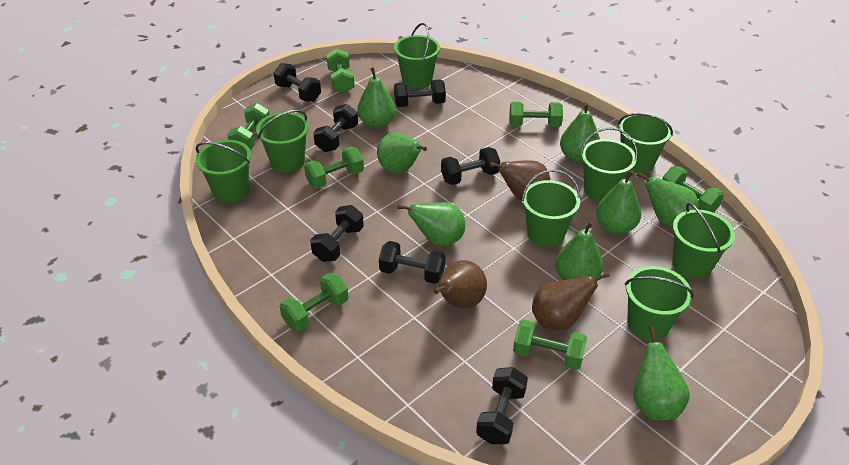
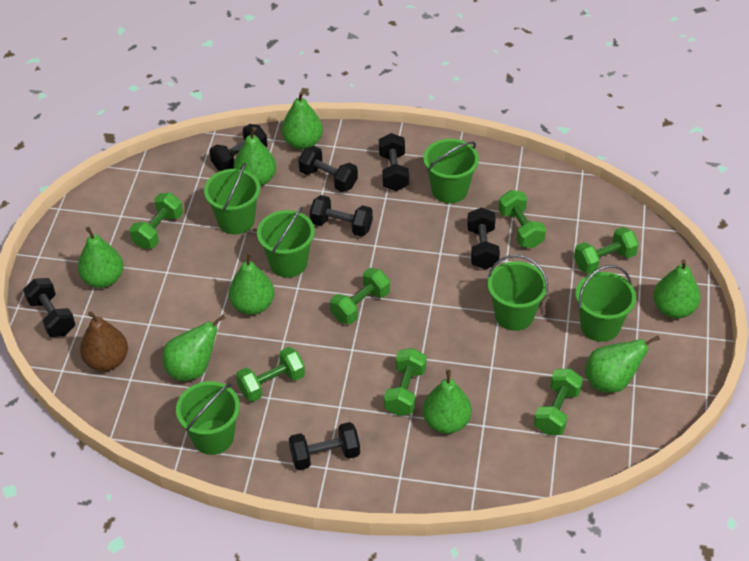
brown pear: [434,260,487,308] [490,160,550,201] [532,272,610,330] = 3 -> [80,311,128,371] = 1
green bucket: [196,140,251,203] [256,110,309,173] [394,23,440,89] [521,169,580,247] [580,127,638,202] [618,113,673,174] [625,266,694,341] [672,203,735,279] = 8 -> [176,381,240,455] [204,163,260,235] [257,207,315,278] [424,139,479,203] [488,255,548,331] [575,265,636,342] = 6

